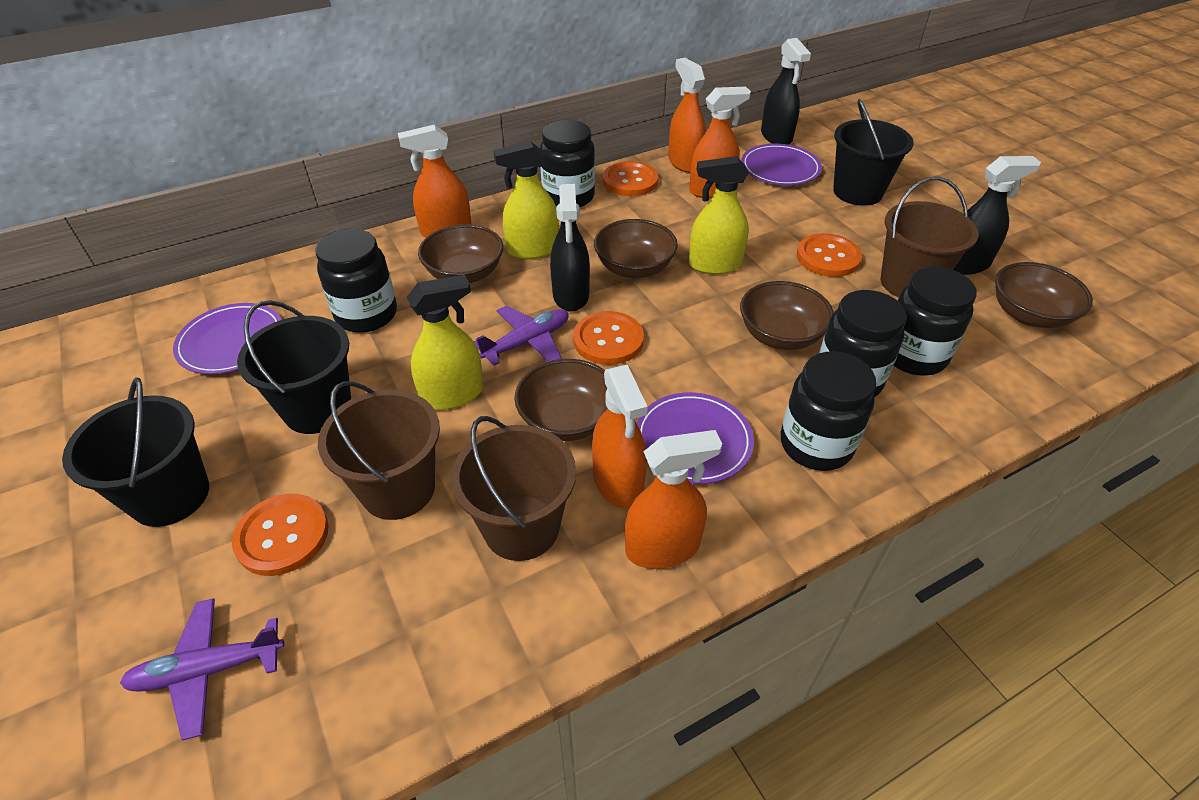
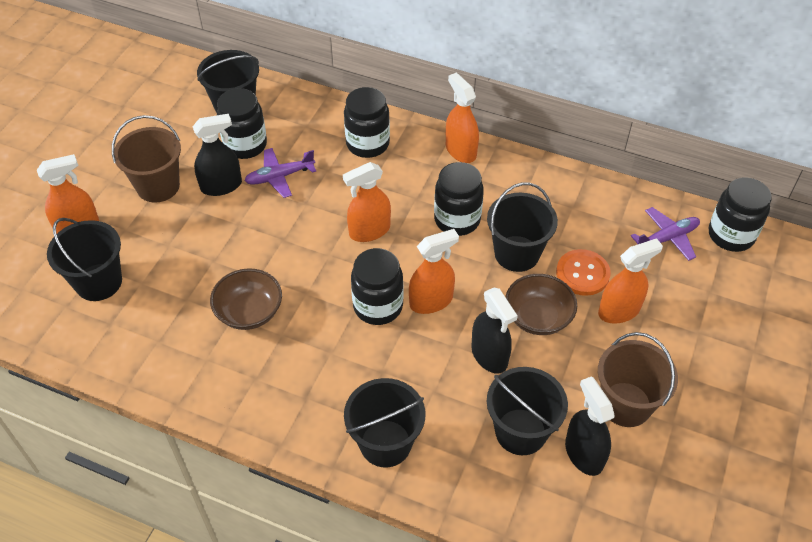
black bucket: [62,377,209,527] [237,300,351,434] [833,99,914,206] = 3 -> [47,218,122,301] [197,50,259,113] [344,378,425,467] [487,182,558,272] [487,367,568,455] = 5
brown bowl: [418,224,503,283] [515,359,608,441] [594,219,678,278] [740,281,834,350] [995,262,1093,328] = 5 -> [210,268,282,330] [506,274,577,335] = 2
brown bucket: [318,381,440,520] [451,416,576,561] [880,177,979,297] = 3 -> [112,115,181,202] [598,332,678,427] = 2
orange button: [232,494,329,576] [573,311,644,365] [603,161,658,196] [797,233,862,277] = 4 -> [556,249,611,296] = 1
purple plate: [173,303,282,374] [637,392,754,484] [741,144,822,185] = 3 -> none = 0
yellow spray bottle: [407,275,484,410] [493,141,559,259] [689,156,749,274] = 3 -> none = 0

